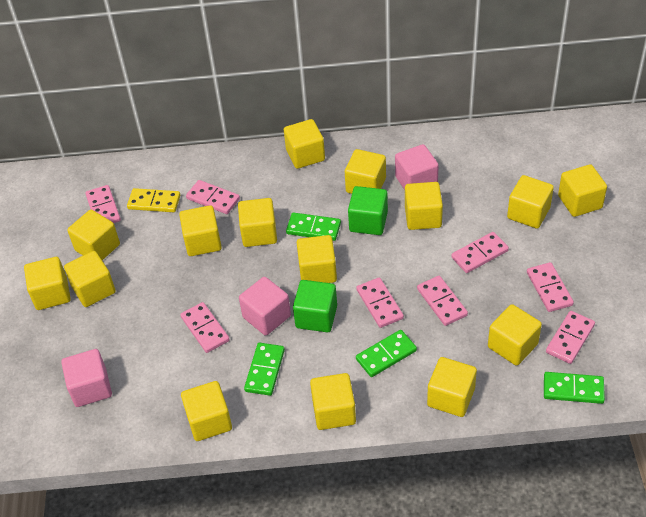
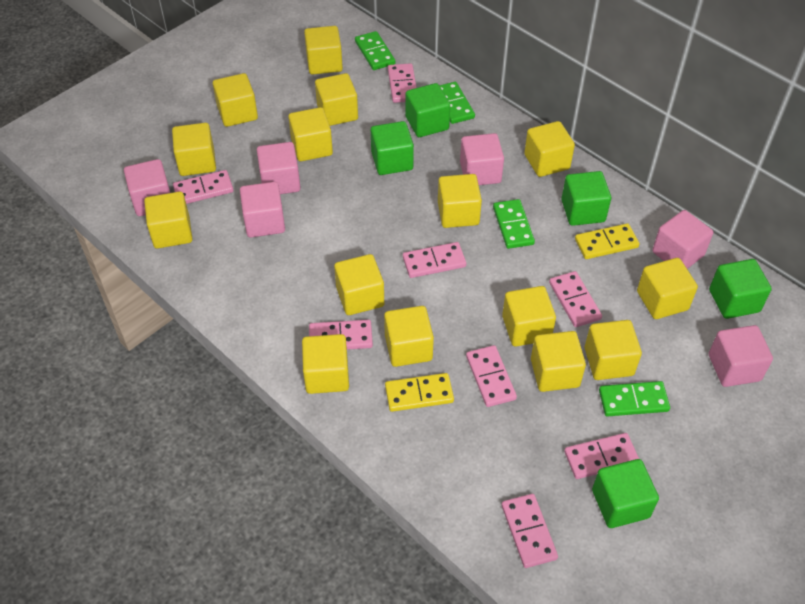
green cube: [293,280,337,332] [348,186,388,235] = 2 -> [371,121,414,175] [405,83,450,137] [561,171,611,226] [592,459,659,528] [709,259,772,319] = 5
pink cube: [61,349,112,407] [239,277,291,336] [395,144,439,190] = 3 -> [124,159,170,216] [240,182,285,238] [257,142,301,194] [460,133,504,185] [652,210,713,269] [709,325,773,387] = 6
yellow domino: [127,188,180,212] = 1 -> [385,373,454,412] [575,223,639,259] = 2

